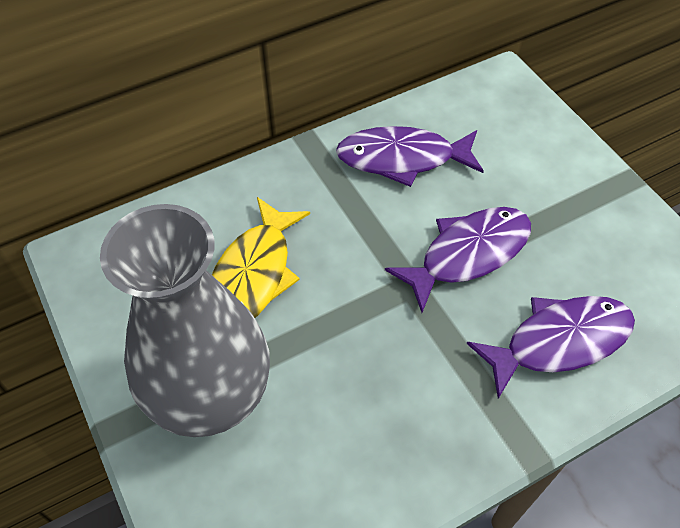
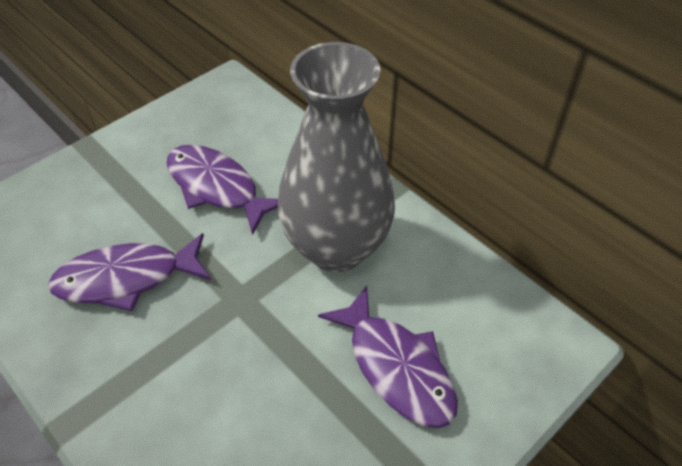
yellow fish: [212,197,310,318] = 1 -> none = 0

